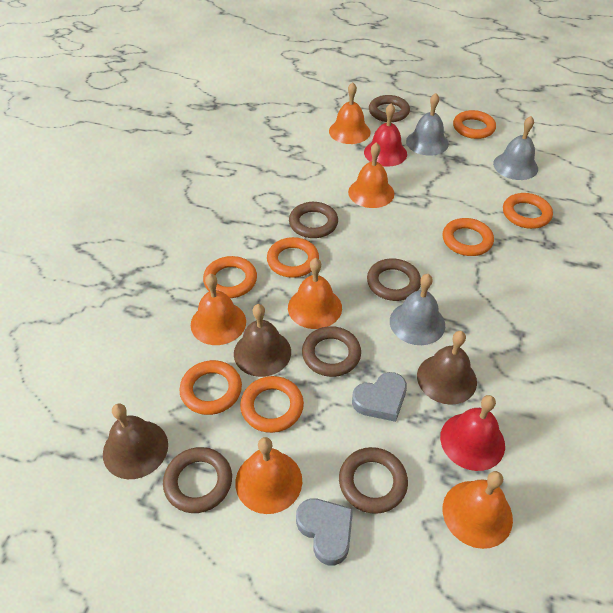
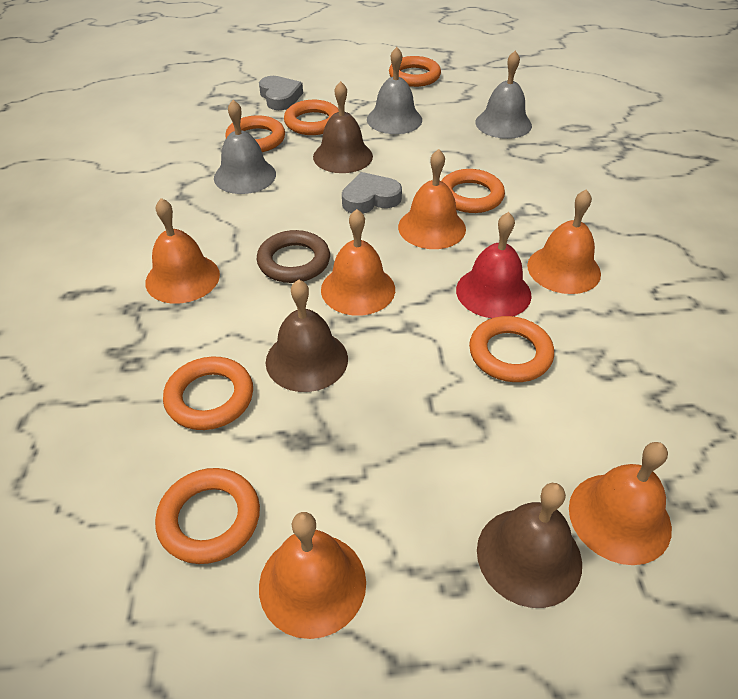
brown ring: [163,447,232,513] [289,202,338,238] [302,326,361,377] [339,447,408,514] [367,258,421,301] [369,95,410,122] = 6 -> [257,230,330,283] = 1
red bell: [364,103,407,167] [440,395,505,471] = 2 -> [456,212,532,318] = 1

